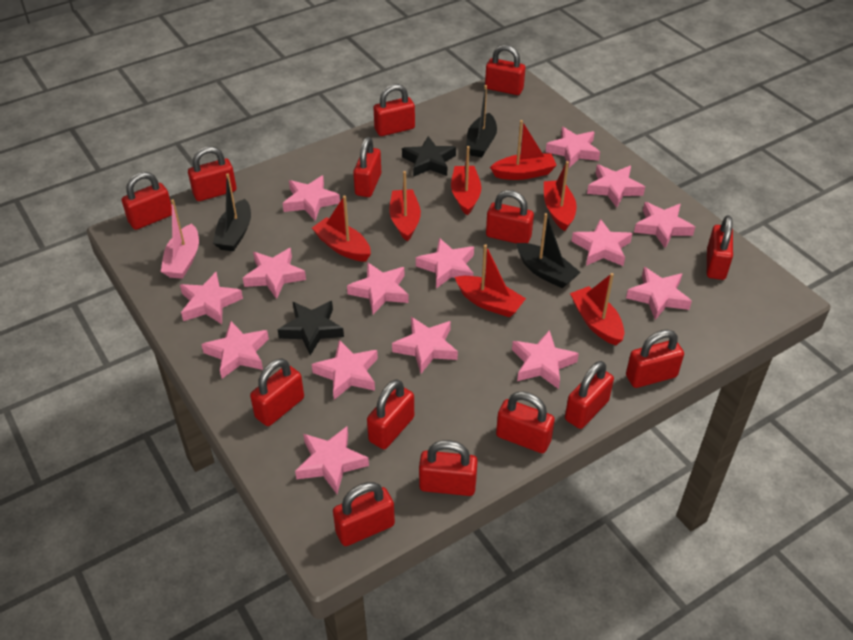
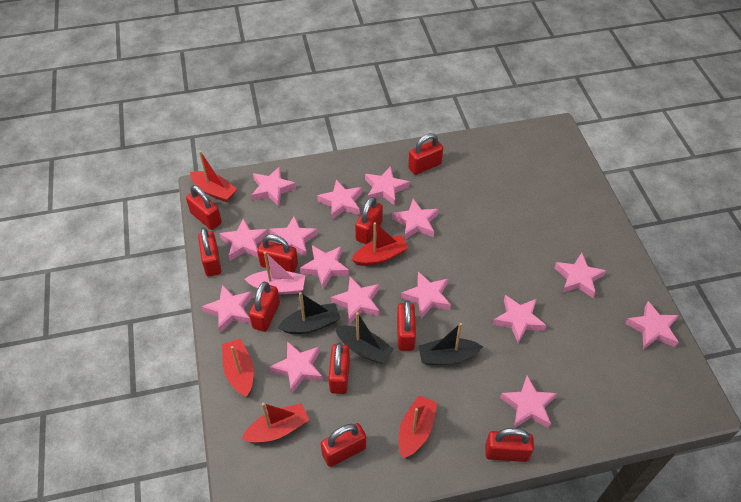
black star: [278,301,344,355] [402,136,456,177] = 2 -> none = 0
red boat: [312,196,371,262] [389,171,421,242] [451,146,481,216] [455,244,526,317] [490,120,557,180] [544,161,577,231] [570,273,624,345] = 7 -> [190,151,237,202] [222,339,254,397] [242,403,309,443] [351,222,408,266] [399,395,437,458] = 5
red padlock: [122,172,172,230] [188,146,236,201] [250,359,304,426] [333,482,395,546] [353,137,381,197] [367,379,414,449] [373,84,415,136] [419,440,478,496] [485,45,525,95] [486,190,534,244] [496,392,555,453] [565,361,614,429] [626,330,684,388] [707,215,733,280] = 14 -> [186,185,222,230] [198,228,221,277] [249,282,280,332] [257,234,298,273] [321,423,366,467] [328,342,350,394] [355,197,383,244] [397,300,416,351] [408,133,443,175] [485,428,534,462] = 10

